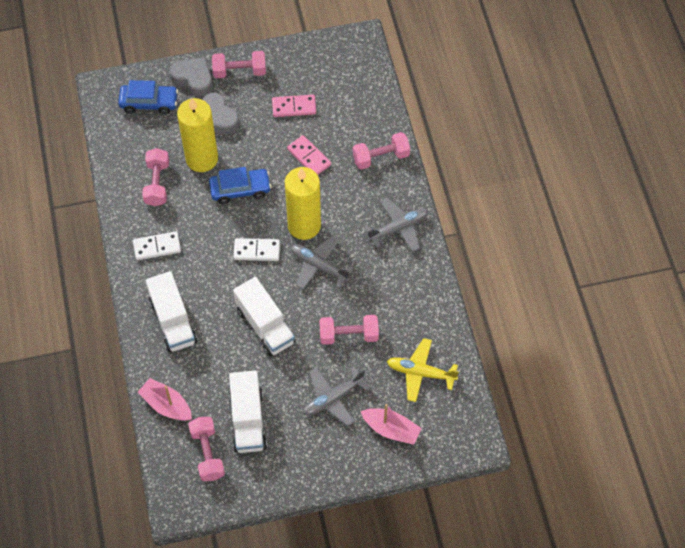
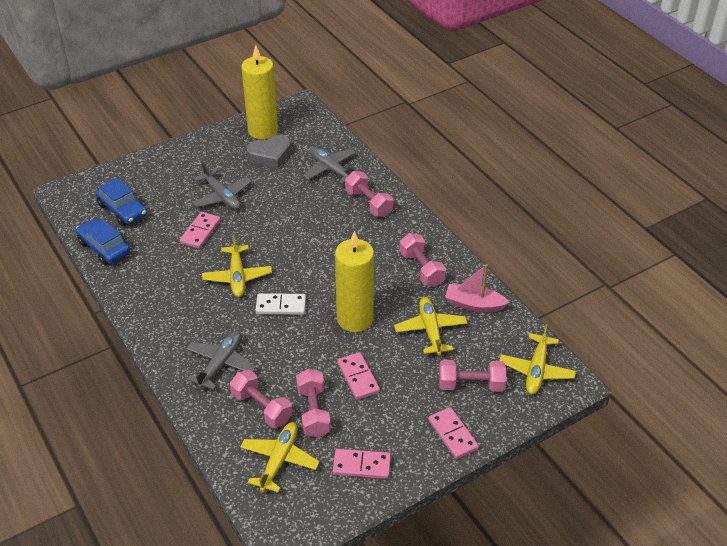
grey heart: [170,57,213,97] [202,93,239,134] = 2 -> [246,134,292,168] = 1
pink boat: [138,378,192,421] [361,404,422,445] = 2 -> [445,264,509,312] = 1
pink domino: [272,95,316,117] [287,135,331,175] = 2 -> [180,212,221,249] [333,449,391,479] [337,352,380,400] [428,407,479,459] = 4
white domino: [133,232,181,260] [233,238,280,261] = 2 -> [255,293,306,315] = 1
white truck: [146,271,197,352] [229,370,267,453] [233,277,295,357] = 3 -> none = 0
yellow plane: [387,338,459,402] = 1 -> [202,234,272,297] [240,422,319,493] [394,297,467,356] [500,324,576,394] = 4

